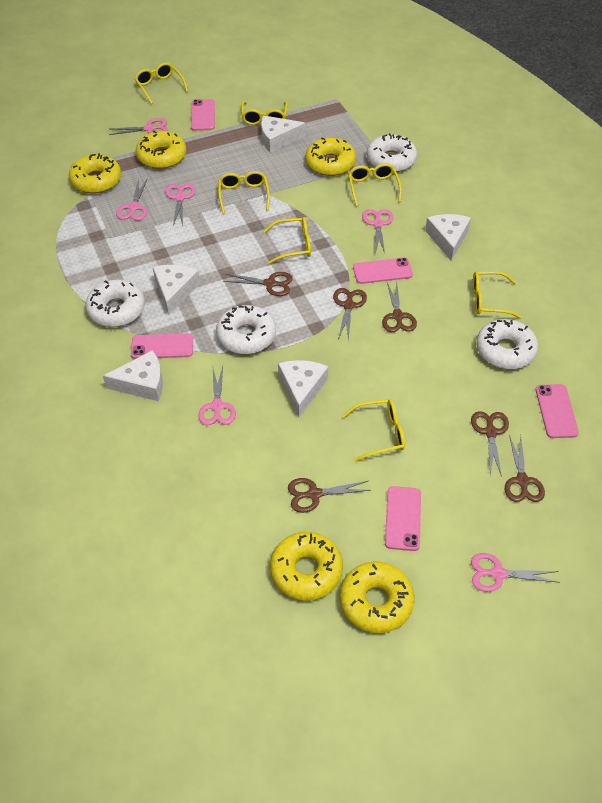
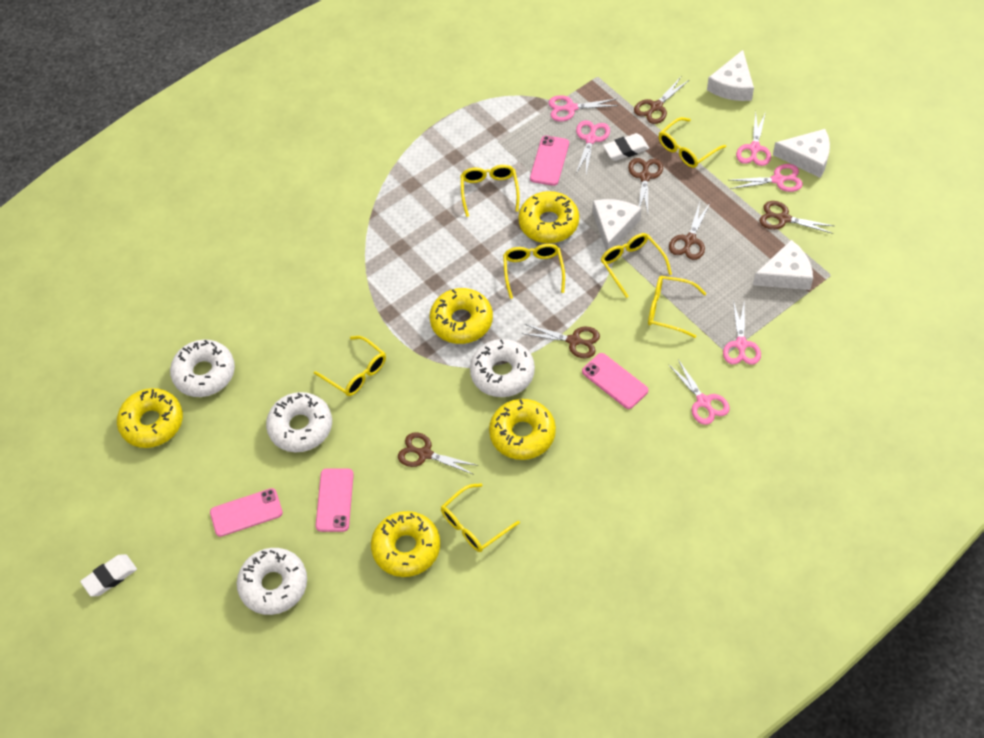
pink phone: [131,333,193,359] [191,99,215,131] [353,258,413,284] [385,486,421,551] [536,384,579,438] = 5 -> [210,488,283,537] [316,469,354,532] [530,136,569,186] [582,353,648,409] = 4
white cheese: [103,350,163,401] [153,265,200,315] [261,115,306,153] [278,360,329,417] [425,214,471,261] = 5 -> [593,199,641,251] [707,50,754,101] [753,240,813,290] [773,129,830,178] = 4
white eraser: none = 0 -> [80,554,137,597] [603,133,649,161] = 2

